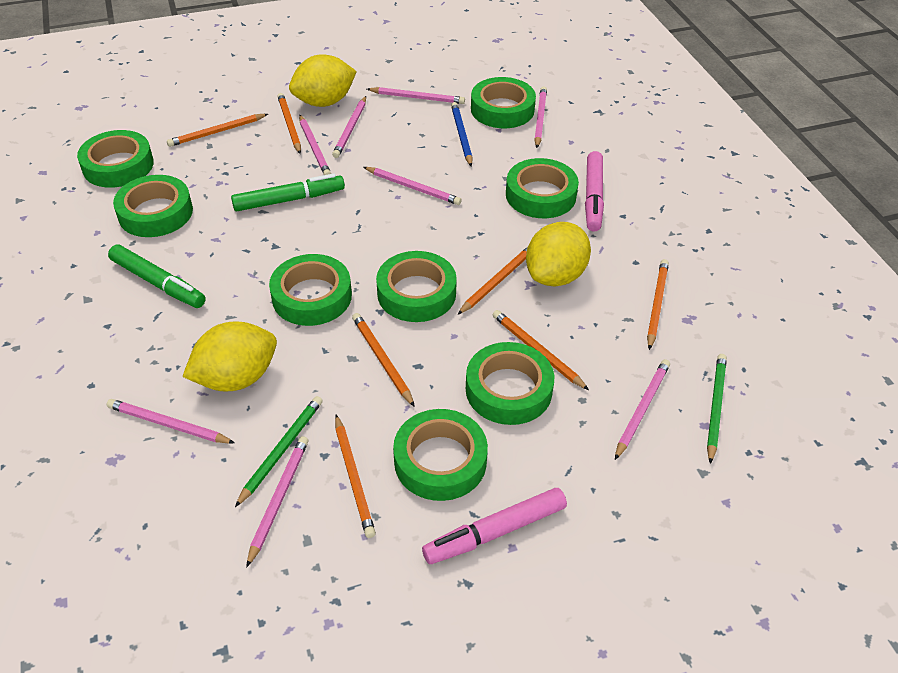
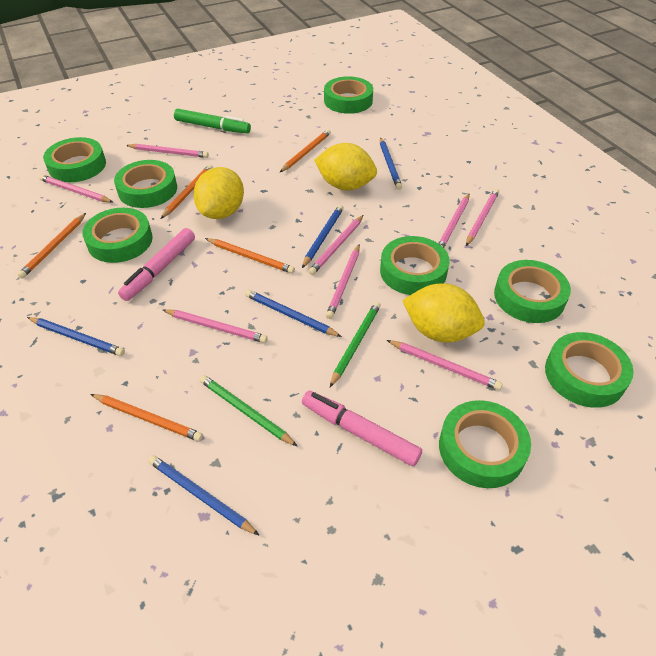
blue pencil: [451,102,473,167] = 1 -> [27,317,125,356] [148,455,260,536] [245,290,342,337] [302,205,344,268] [380,137,402,190] = 5
green marker: [108,245,206,308] [231,173,345,211] = 2 -> [174,109,251,134] = 1
orange pencil: [167,114,268,147] [277,93,301,154] [335,415,376,538] [352,313,415,407] [457,247,528,315] [493,310,589,390] [647,259,669,350] = 7 -> [18,213,86,278] [91,394,203,442] [161,164,213,219] [205,238,295,274] [280,129,331,172] = 5

